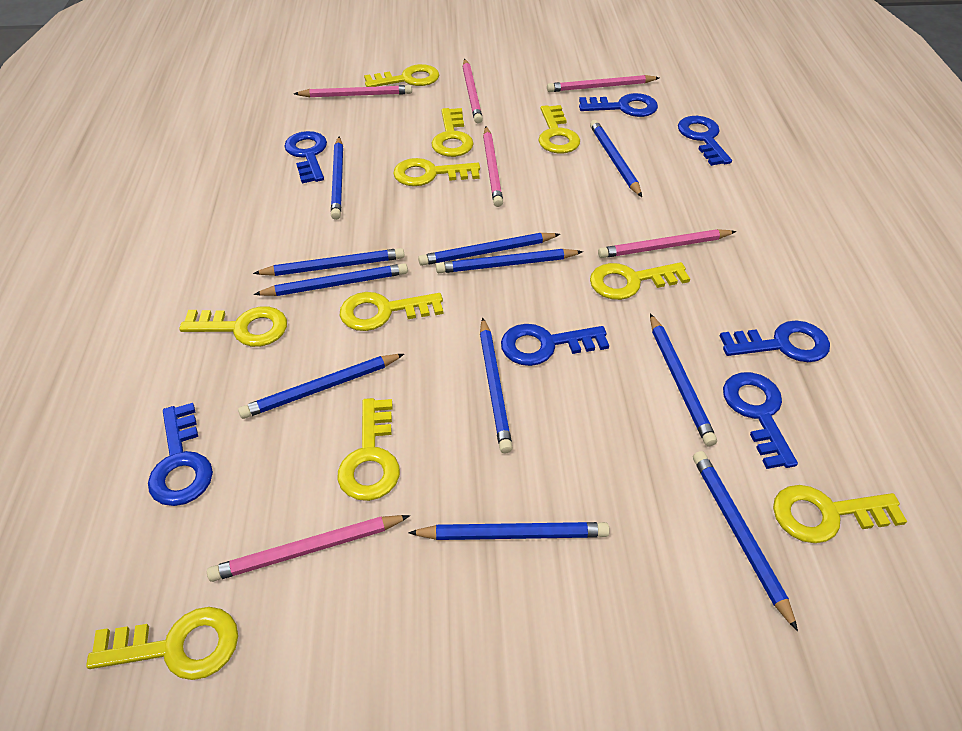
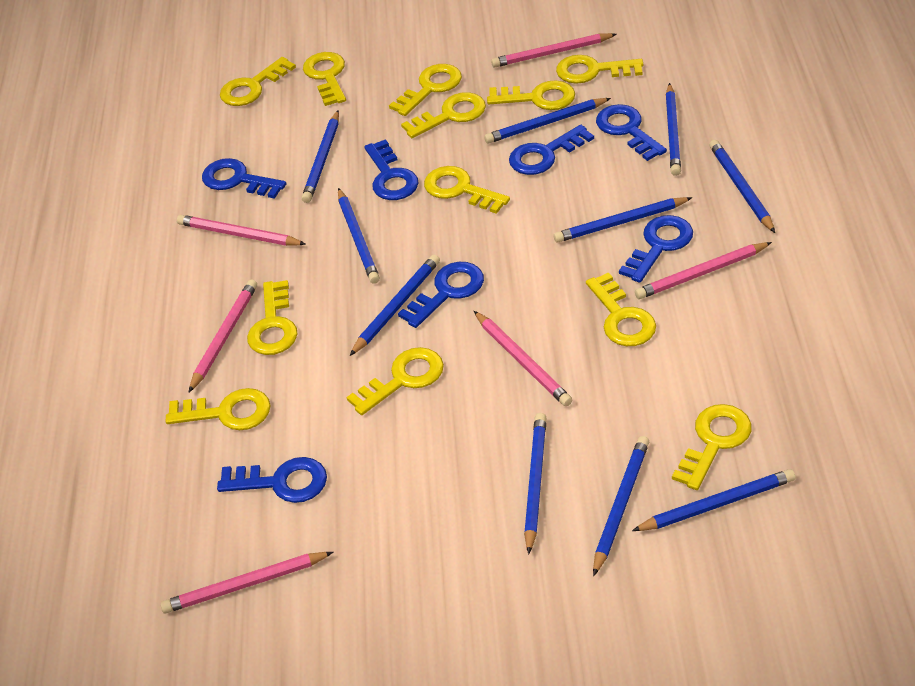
blue pencil: [238,354,404,419] [253,248,405,276] [254,263,408,296] [331,137,343,220] [408,522,610,540] [418,233,560,266] [436,249,583,273] [480,317,513,453] [590,120,642,197] [650,313,717,446] [693,451,798,631] = 11 -> [302,110,339,203] [338,188,380,284] [350,255,440,356] [484,98,611,144] [524,413,547,555] [553,197,692,243] [593,436,649,576] [632,469,795,531] [666,83,681,176] [709,140,775,233] = 10
yellow key: [86,607,238,680] [179,306,287,347] [337,398,400,501] [340,292,443,331] [364,64,439,87] [393,158,480,186] [432,108,474,157] [538,105,580,153] [590,262,690,300] [773,485,907,543] = 10 -> [165,388,271,430] [220,57,296,106] [247,280,297,355] [303,52,346,106] [346,347,444,415] [389,64,462,116] [401,92,486,138] [424,166,510,214] [487,80,575,110] [556,55,643,84] [586,272,656,346] [672,404,751,490] = 12

